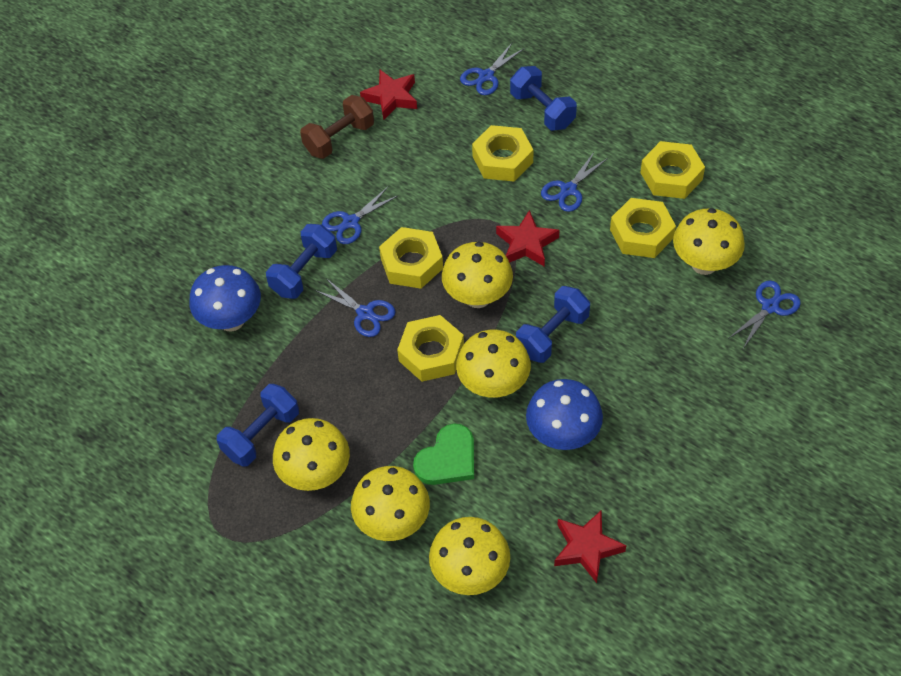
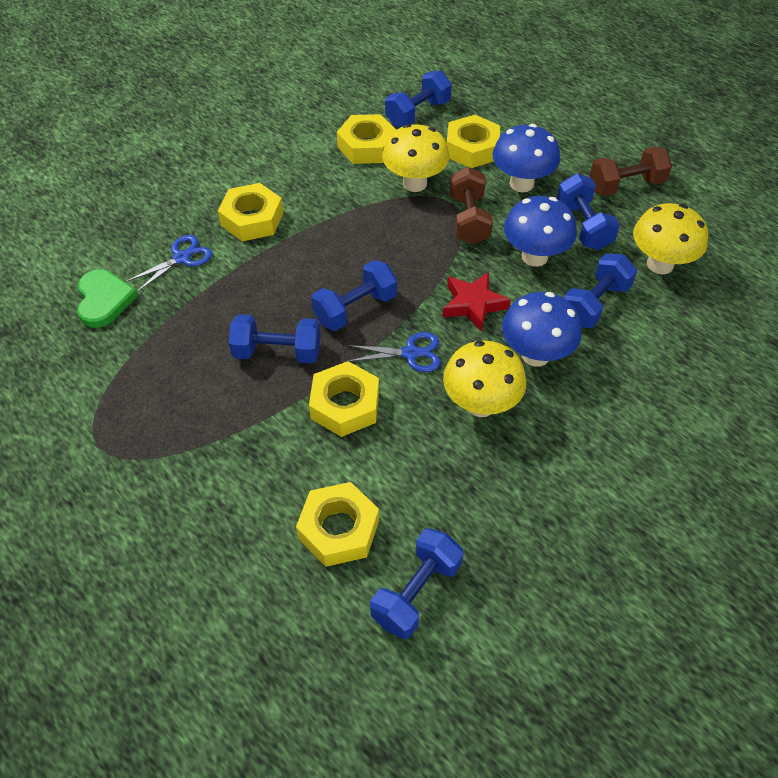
blue dumbbell: [217,384,299,467] [266,224,337,299] [510,66,577,131] [516,286,590,363] = 4 -> [229,314,321,364] [311,260,397,331] [370,528,464,639] [385,70,452,127] [557,173,620,250] [564,253,637,328] = 6
blue mushroom: [189,265,261,332] [526,379,603,450] = 2 -> [492,124,560,192] [502,292,582,367] [504,196,577,267] = 3
blue scissors: [315,278,396,337] [322,187,399,244] [460,42,525,95] [541,152,608,212] [728,281,801,349] = 5 -> [126,235,212,292] [346,332,441,372] = 2
brown dumbbell: [300,95,374,159] = 1 -> [450,167,493,244] [590,147,672,196] = 2
red star: [360,70,417,120] [496,210,559,267] [554,510,626,583] = 3 -> [443,272,511,332] = 1
yellow mushroom: [273,418,350,491] [351,466,430,541] [429,517,510,595] [442,242,513,308] [456,330,531,398] [673,208,745,275] = 6 -> [382,124,450,192] [443,341,526,417] [633,203,708,275] = 3

